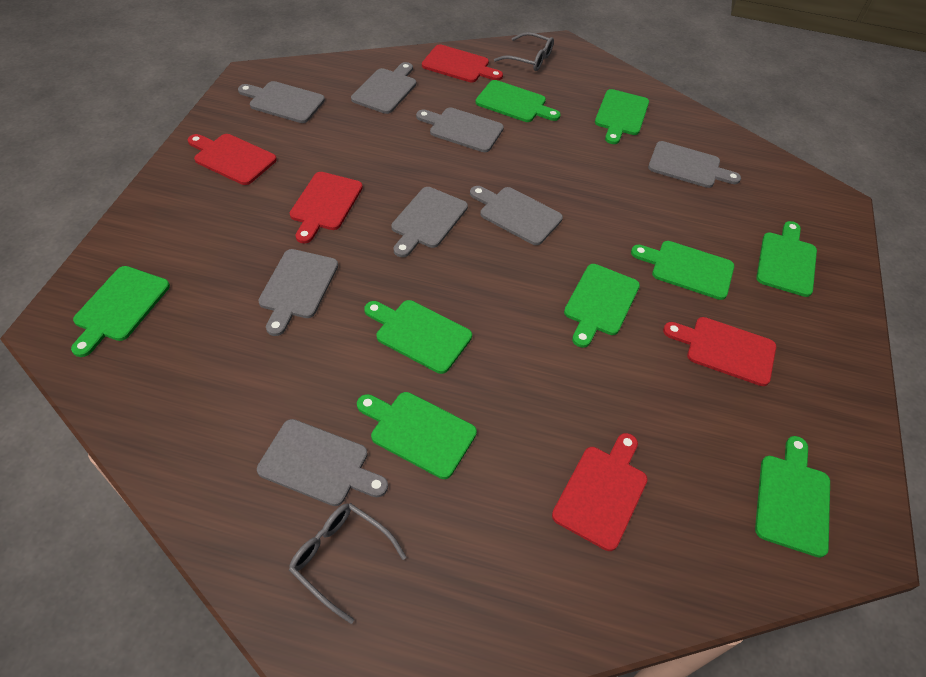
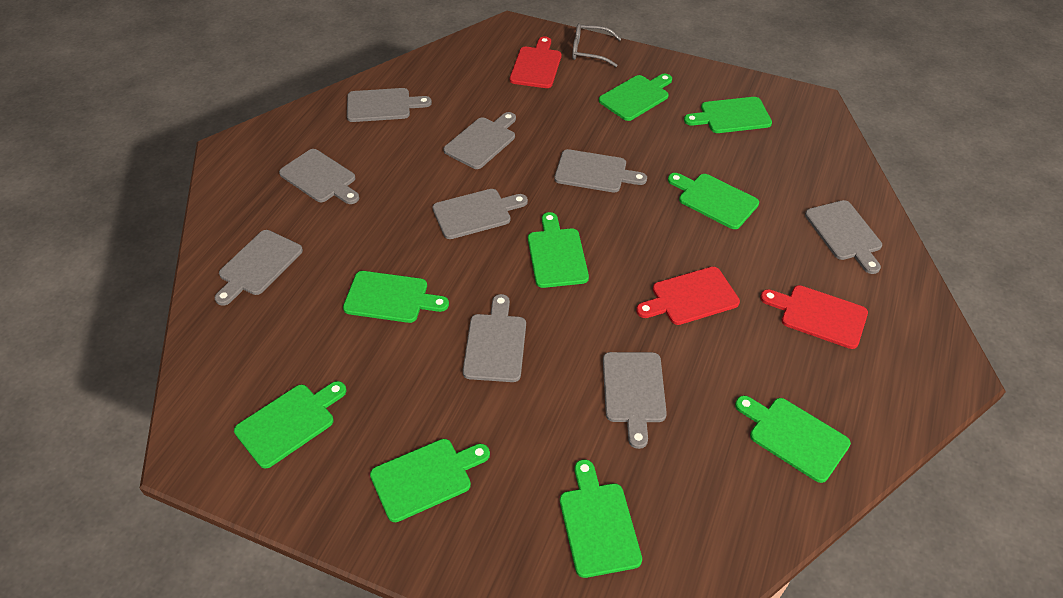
grey cutting board: [238,81,325,123] [257,419,388,506] [258,249,338,336] [351,62,416,114] [391,187,468,257] [416,107,504,152] [470,186,563,245] [648,141,741,188] = 8 -> [215,230,303,306] [279,149,359,204] [347,88,432,122] [433,189,528,239] [443,112,516,169] [463,294,526,382] [554,149,647,193] [603,352,667,449] [805,200,882,274] = 9
grey glasses: [289,503,407,624] [494,32,554,71] = 2 -> [572,23,621,67] = 1
red cutting board: [188,134,277,185] [290,172,363,244] [422,44,503,83] [552,433,648,551] [663,317,776,386] = 5 -> [510,36,562,88] [636,267,740,325] [760,285,868,349] = 3

